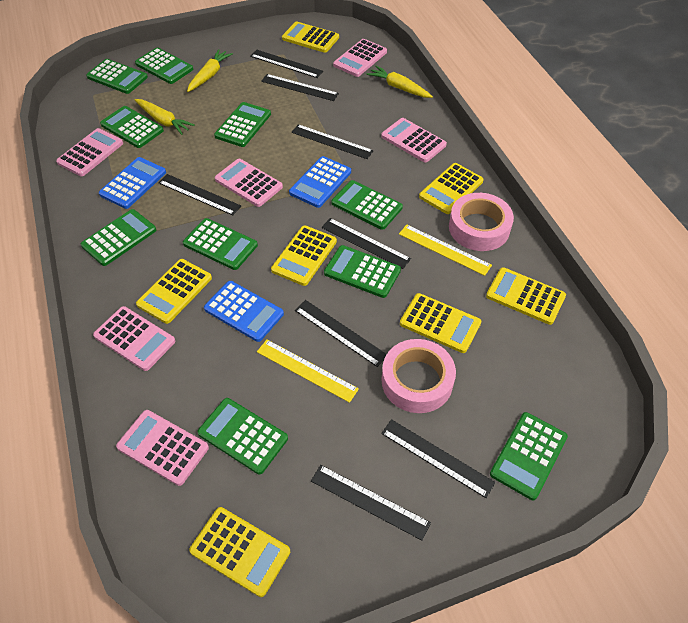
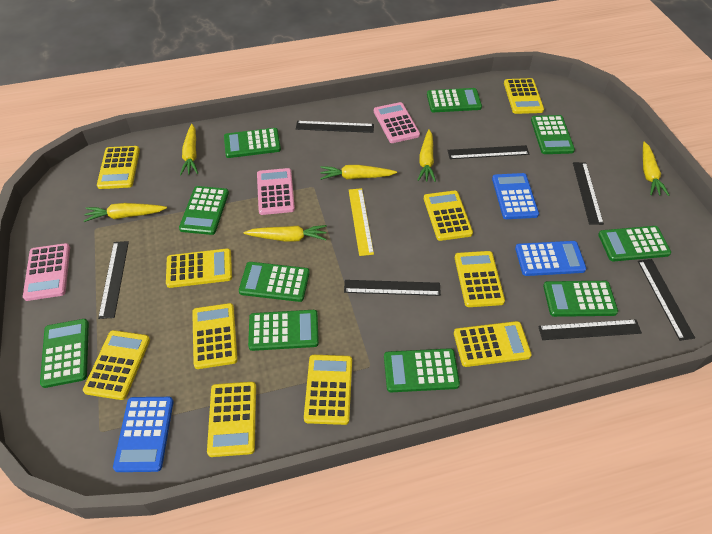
black ruler: [158,174,241,215] [250,50,323,78] [261,74,339,101] [291,124,374,159] [295,300,387,367] [311,465,431,541] [322,218,411,269] [381,419,496,498] = 8 -> [98,241,129,319] [296,121,374,133] [344,280,441,296] [448,145,530,159] [538,319,642,340] [573,162,604,225] [638,259,695,341] = 7
pink calculator: [56,128,123,176] [93,306,175,371] [116,410,209,486] [215,159,283,207] [333,39,387,77] [381,118,447,162] = 6 -> [23,243,70,301] [257,168,295,215] [374,102,420,143] = 3
pink tape: [381,339,456,413] [449,193,514,251] = 2 -> none = 0
yellow calculator: [136,259,212,324] [189,507,290,597] [271,225,337,286] [282,22,339,53] [400,293,481,353] [419,163,484,214] [486,267,566,325] = 7 -> [83,330,150,400] [97,146,140,189] [166,248,232,288] [192,303,238,369] [207,382,256,457] [304,355,352,425] [424,191,473,241] [454,321,532,367] [455,251,505,307] [504,78,544,114] = 10
yellow carrot: [134,99,195,135] [187,49,233,92] [367,66,433,98] = 3 -> [84,203,167,222] [180,124,198,176] [243,225,327,242] [320,165,397,180] [418,129,436,182] [643,141,669,196] = 6
yellow ruler: [257,339,359,403] [399,224,492,276] = 2 -> [349,188,374,256] = 1

